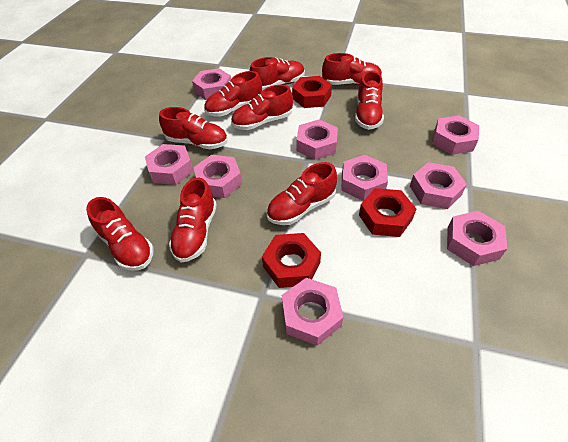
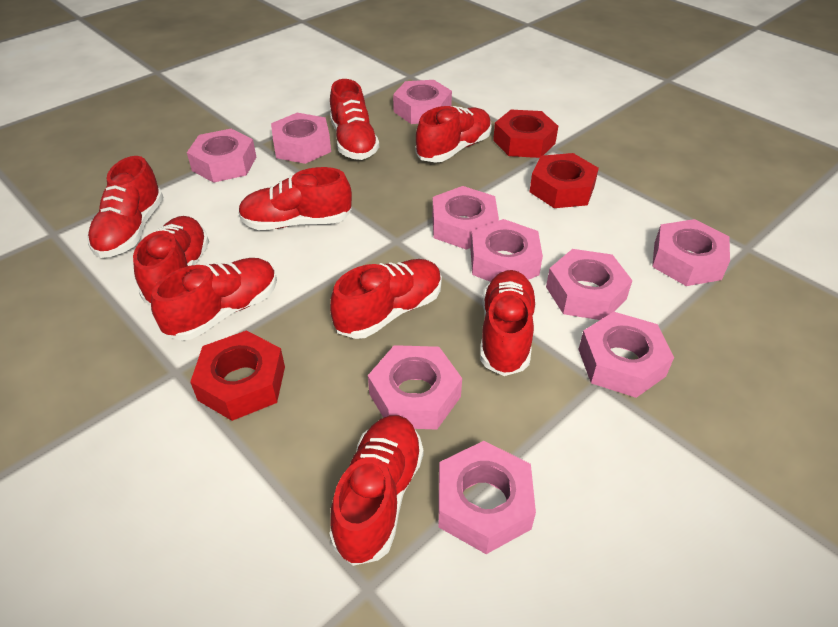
pink nut: [145,144,193,185] [192,68,231,100] [193,155,242,198] [282,278,344,346] [296,120,338,160] [341,155,388,201] [410,162,467,209] [432,115,479,155] [447,211,507,266] = 9 -> [187,129,256,183] [271,113,331,164] [368,345,462,430] [393,80,452,124] [432,186,499,250] [438,441,536,554] [471,219,543,282] [546,249,633,320] [578,312,674,398] [652,219,730,286] = 10

